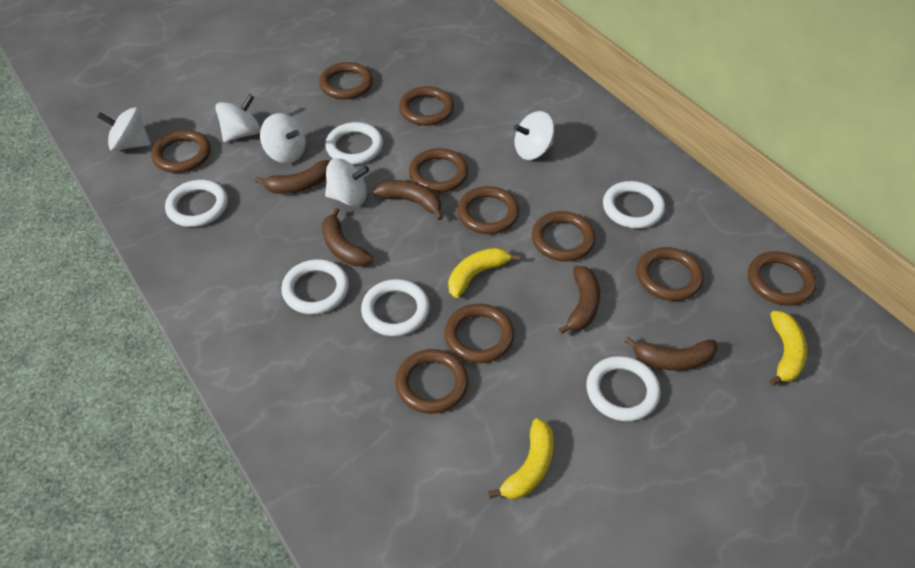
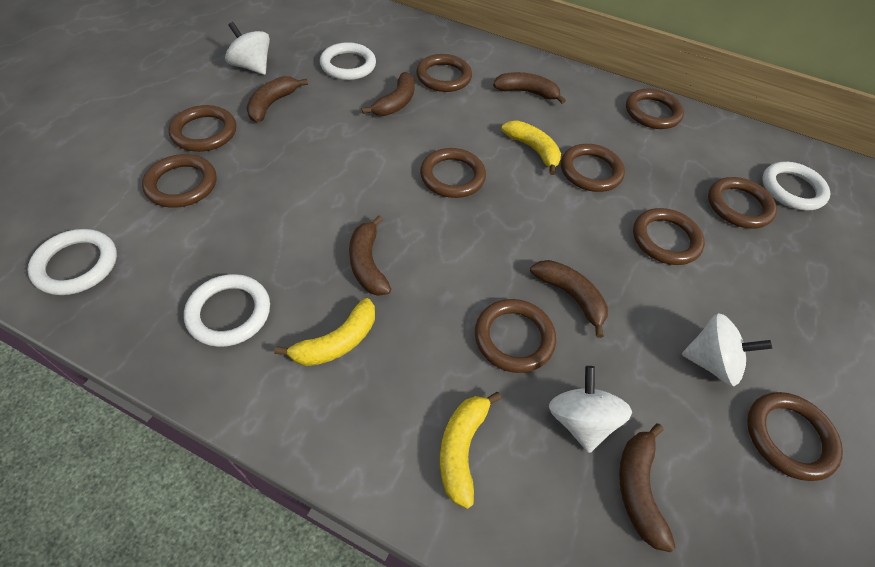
brown banana: [255,160,330,194] [322,208,373,267] [373,180,443,220] [558,266,600,334] [625,337,718,371] = 5 -> [246,76,308,122] [349,215,391,296] [362,72,415,116] [493,72,566,104] [530,260,608,338] [619,423,675,552] = 6
white ring: [165,180,228,227] [281,259,349,314] [325,122,383,165] [361,279,430,336] [586,356,661,421] [603,181,665,229] = 6 -> [27,229,117,295] [184,274,270,347] [320,42,376,80] [762,162,831,210] = 4
white spinning top: [97,107,151,151] [215,94,261,142] [260,113,306,164] [325,158,369,206] [514,111,554,160] = 5 -> [225,22,270,75] [549,366,632,453] [682,313,772,386] = 3

